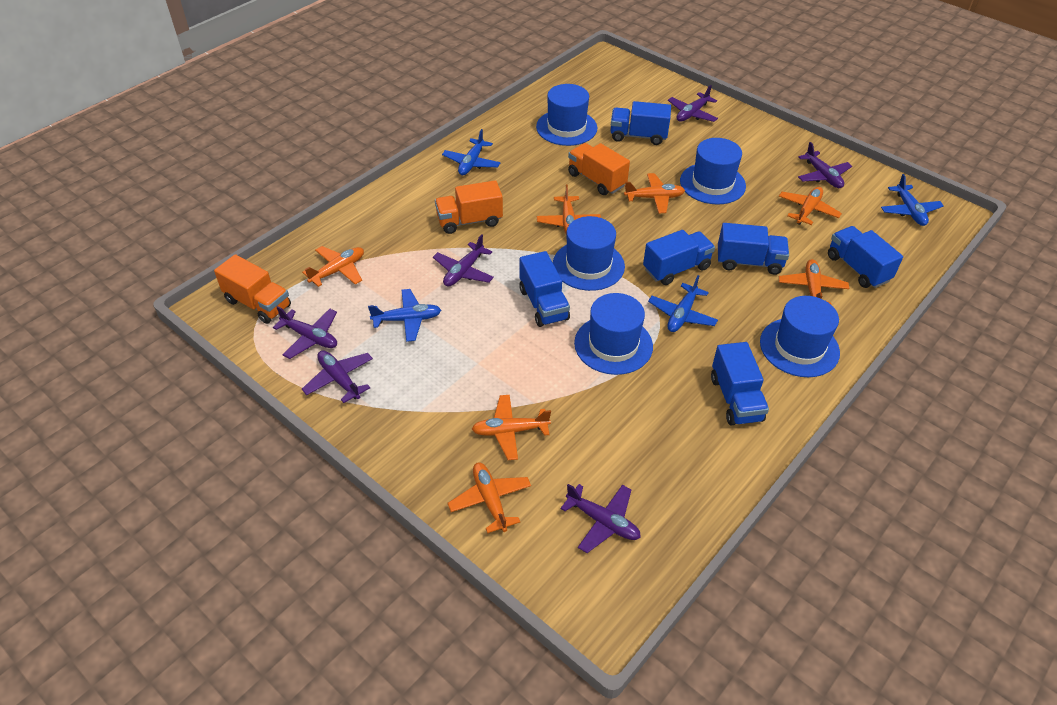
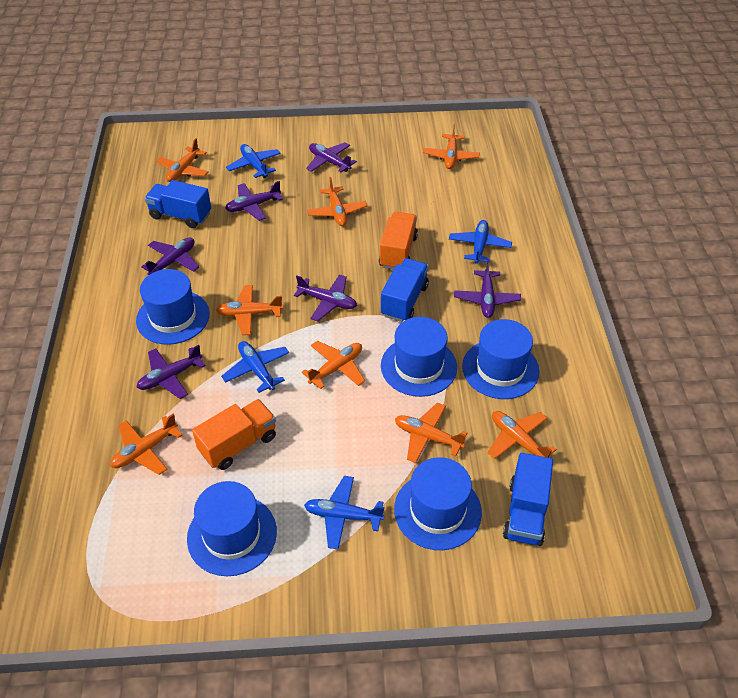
blue truck: [519,251,570,327] [610,101,671,145] [643,230,715,285] [711,342,769,425] [718,223,789,275] [828,226,903,288] = 6 -> [145,180,211,228] [381,258,429,322] [503,453,553,546] = 3
orange plane: [302,246,364,287] [448,462,531,533] [472,395,551,460] [537,184,601,235] [624,173,685,213] [779,187,842,225] [779,259,849,305] = 7 -> [110,414,182,475] [156,138,209,182] [216,285,283,335] [302,341,365,389] [307,177,367,226] [395,402,467,463] [423,124,480,169] [487,411,557,459] = 8
orange truck: [214,254,291,324] [435,180,503,234] [568,143,630,195] = 3 -> [192,399,276,470] [379,212,418,269] = 2

